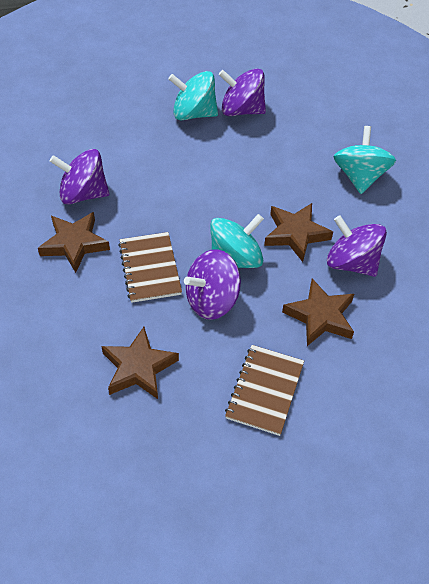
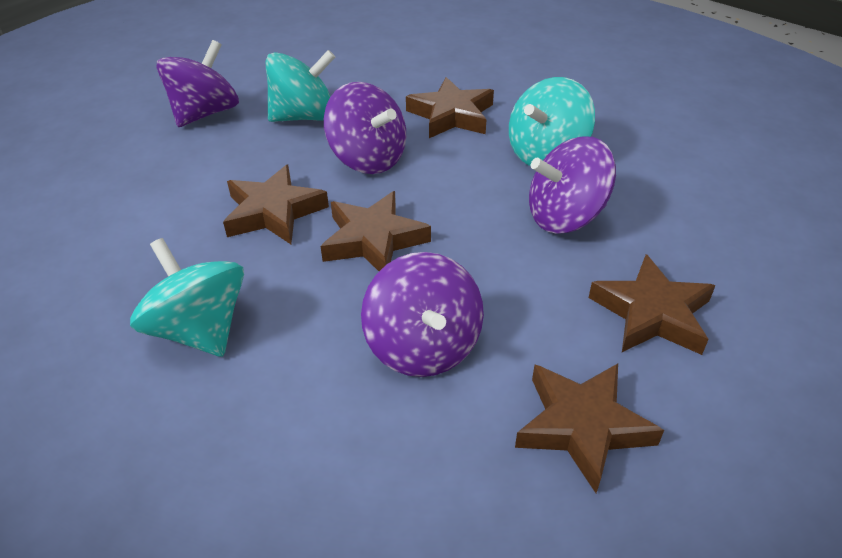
brown notebook: [118,232,182,303] [225,345,304,436] = 2 -> none = 0
brown star: [38,212,110,273] [101,327,179,399] [264,203,333,262] [282,279,354,346] = 4 -> [223,165,329,244] [321,191,431,271] [406,77,494,138] [515,363,664,493] [589,254,716,355] = 5

